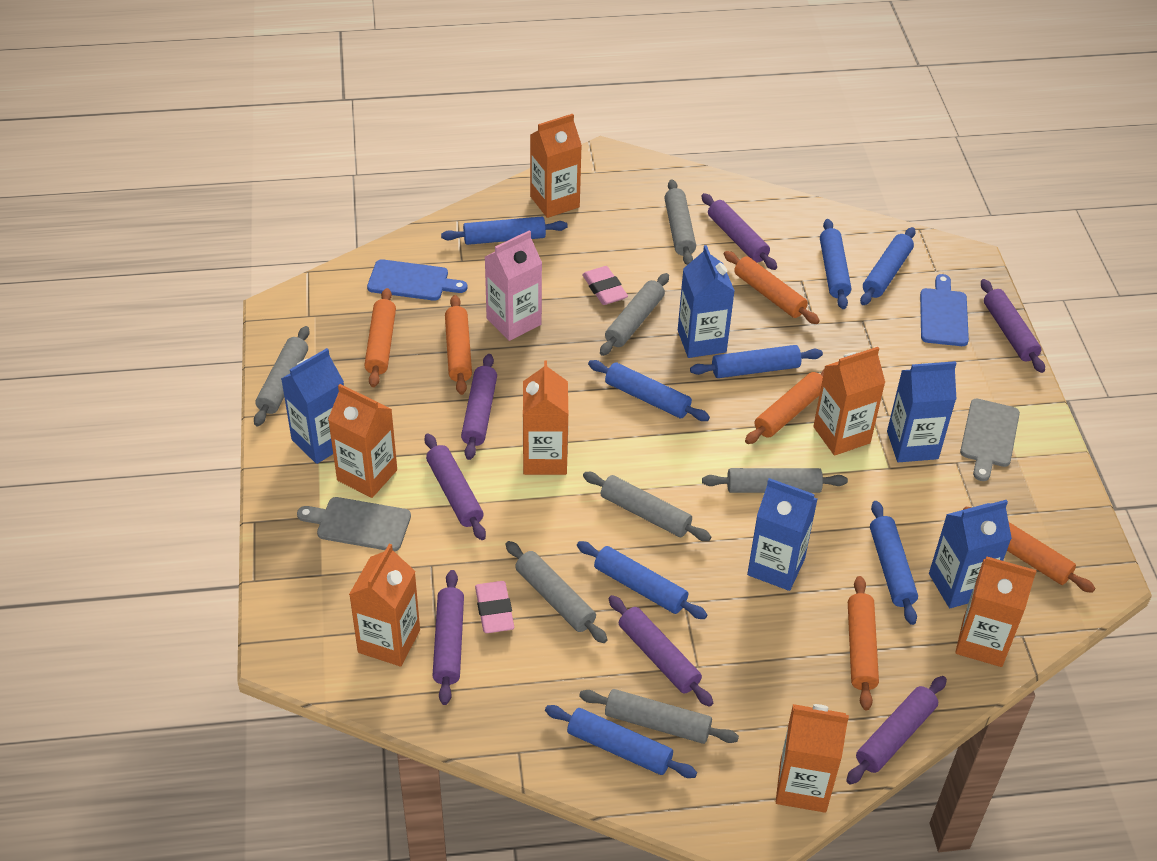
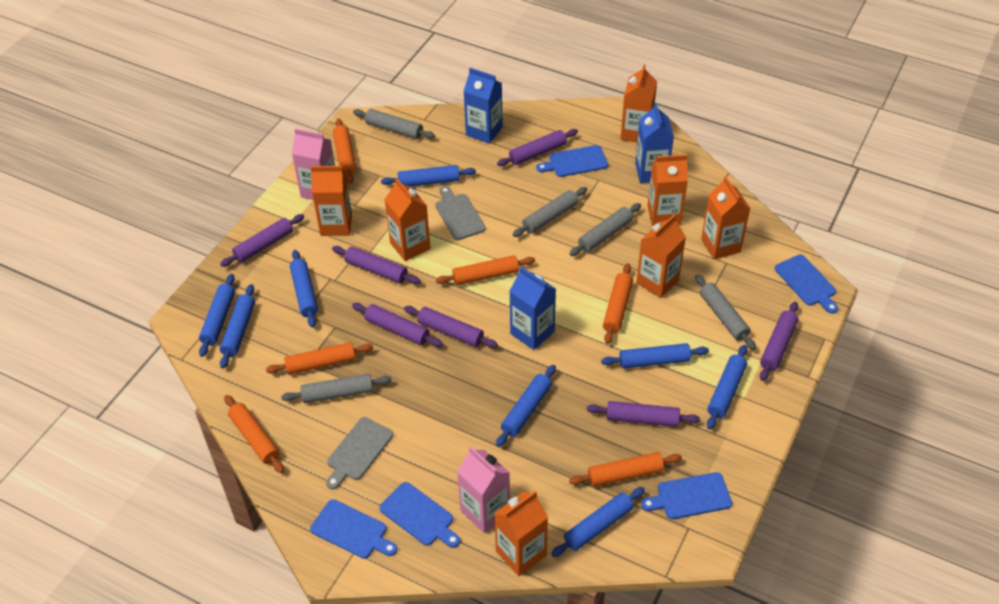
blue carton: [281,348,344,464] [678,245,735,358] [747,478,818,591] [887,361,957,462] [929,500,1012,608] = 5 -> [464,68,503,144] [510,267,556,350] [635,103,674,183] = 3
blue cutting board: [367,259,467,301] [920,274,969,346] = 2 -> [310,499,397,559] [380,482,460,548] [536,145,608,177] [641,472,732,519] [775,255,838,314] = 5
grey rolling pin: [254,326,310,426] [506,541,608,643] [579,689,739,744] [583,472,711,541] [600,273,669,356] [664,180,696,265] [702,468,848,493] = 7 -> [281,374,392,403] [353,109,435,139] [513,187,587,237] [569,203,641,256] [695,274,756,350] = 5
pink carton: [485,230,542,341] = 1 -> [292,128,335,200] [457,447,510,533] = 2
pink eraser: [475,581,514,633] [582,266,628,305] = 2 -> none = 0

